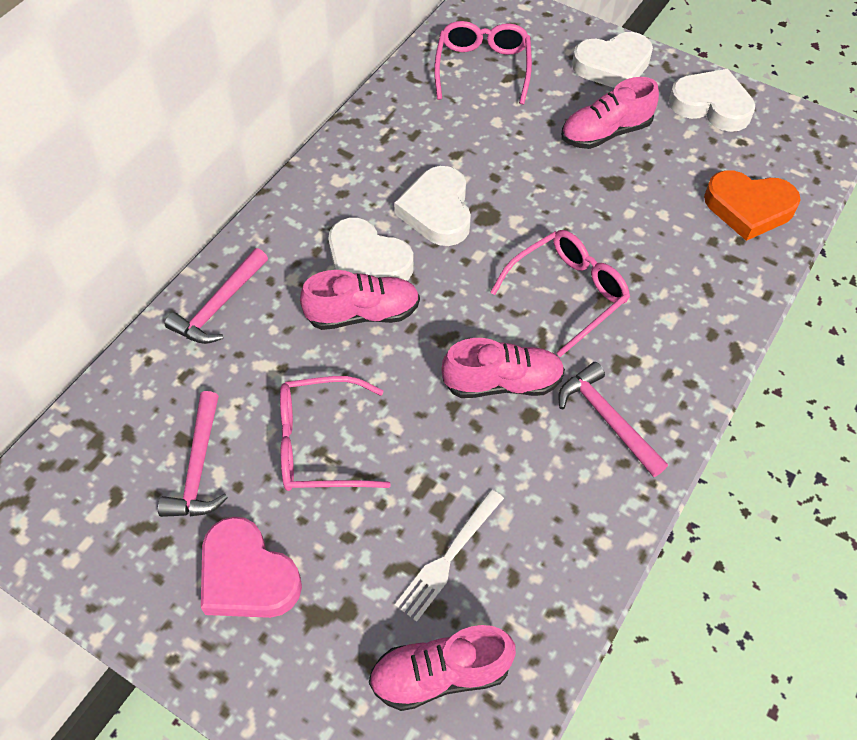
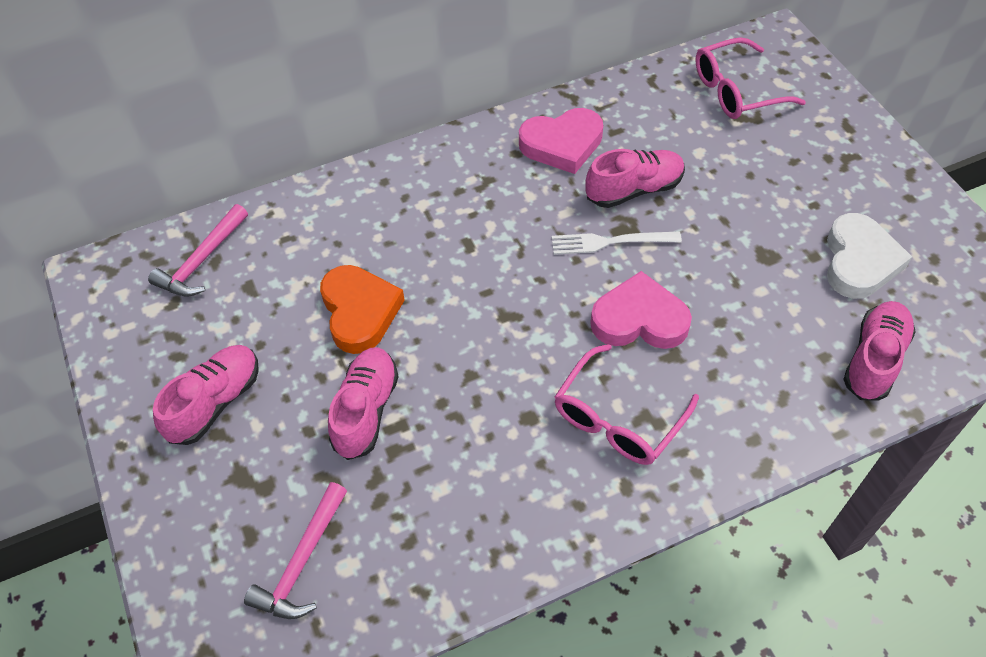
pink glasses: [280,376,391,491] [434,21,532,105] [490,230,630,357] = 3 -> [555,344,699,465] [695,37,806,119] = 2
pink hammer: [158,391,228,517] [165,248,268,344] [559,362,668,477] = 3 -> [148,204,248,297] [244,482,347,619] = 2
pink heart: [201,516,302,618] = 1 -> [519,108,603,174] [590,271,692,349] = 2
white heart: [328,217,414,281] [394,166,471,246] [572,32,653,88] [669,69,755,132] = 4 -> [827,213,912,299] = 1

